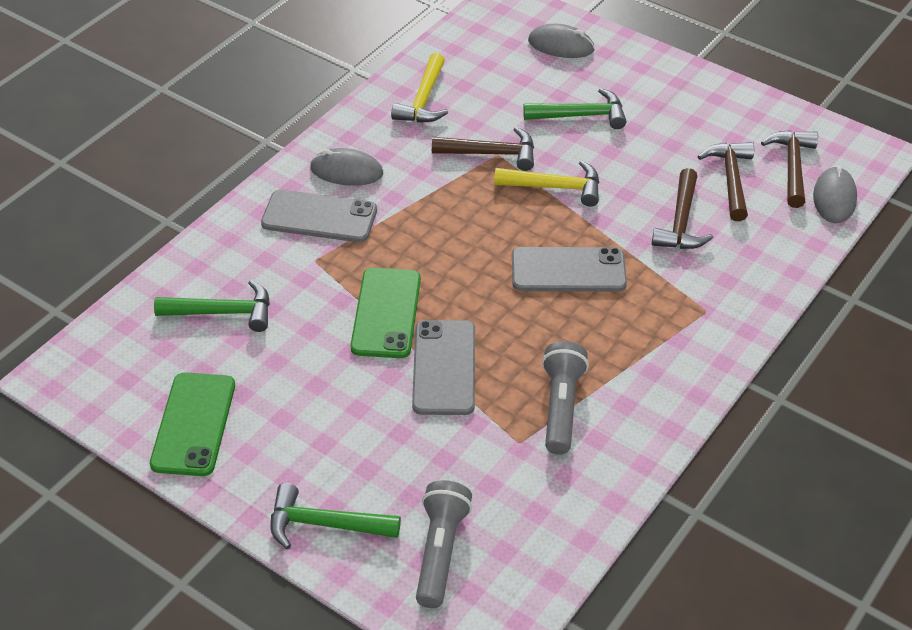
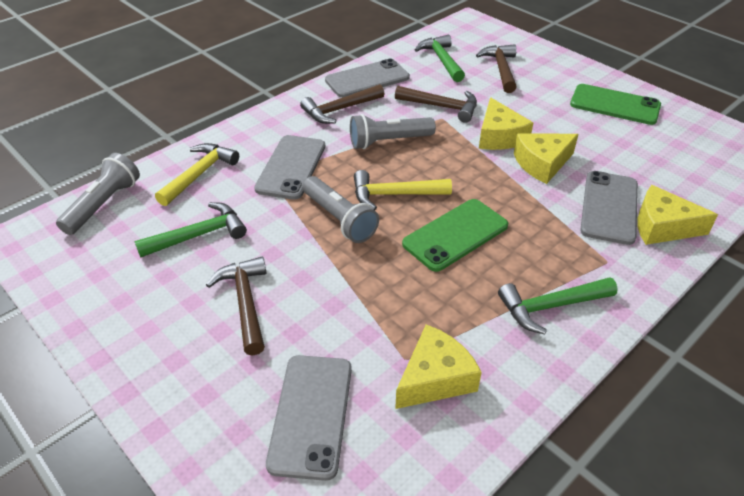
grey flashlight: [416,480,472,608] [542,341,589,455] = 2 -> [56,153,140,235] [303,176,379,243] [350,114,436,149] = 3
grey mouse: [310,148,383,186] [528,24,595,58] [813,165,857,223] = 3 -> none = 0
grey phone: [261,190,377,242] [412,320,475,415] [512,247,627,292] = 3 -> [254,135,325,200] [266,355,352,481] [325,59,410,98] [580,171,638,245] = 4
yellow cheese: none = 0 -> [395,325,482,409] [479,97,533,150] [514,133,579,184] [637,185,718,245] = 4

